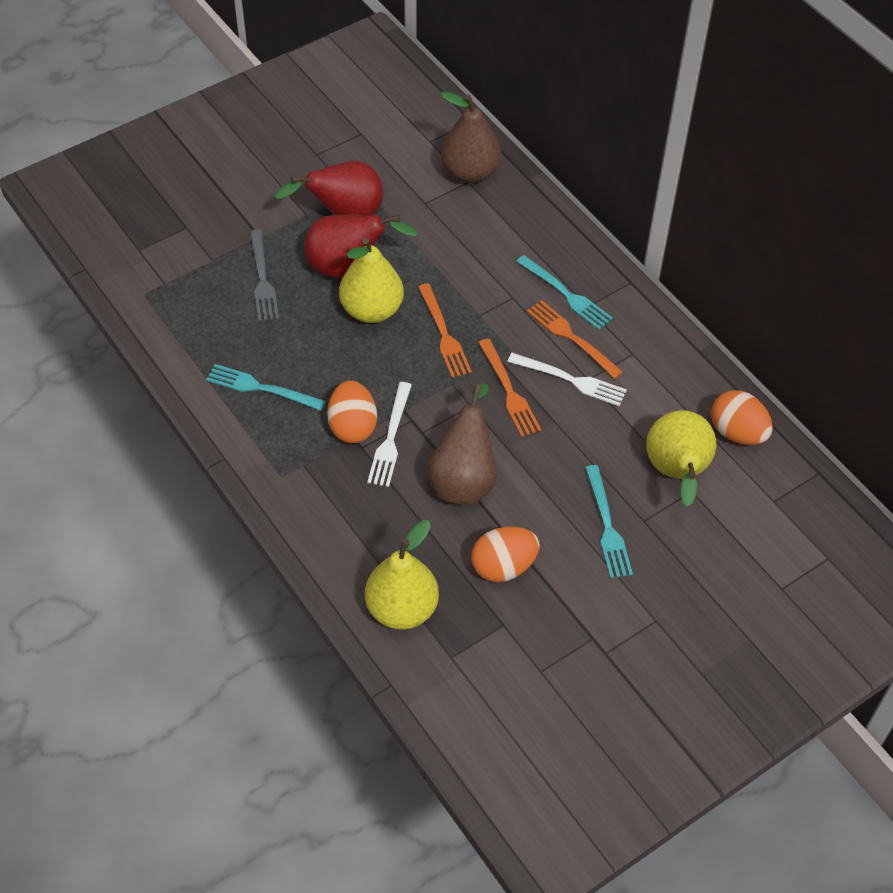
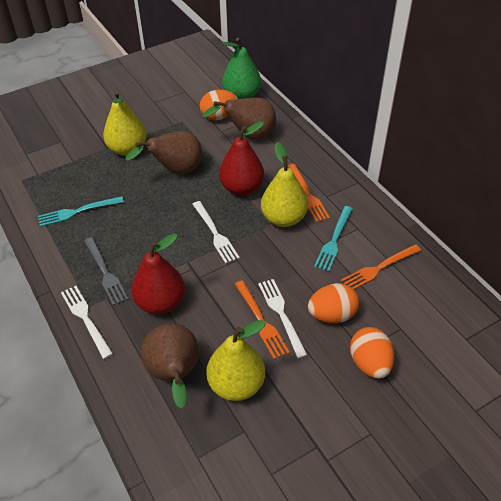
brown pear: [427,383,497,505] [441,91,501,183] = 2 -> [125,130,202,175] [141,323,199,409] [202,98,276,139] = 3
green pear: none = 0 -> [222,38,261,99] = 1
turquoise fork: [206,364,326,411] [516,255,613,330] [585,465,633,578] = 3 -> [38,196,124,227] [314,206,353,272] = 2
white fork: [367,382,412,487] [507,353,627,406] = 2 -> [61,286,113,359] [192,201,240,264] [258,279,307,358] = 3

